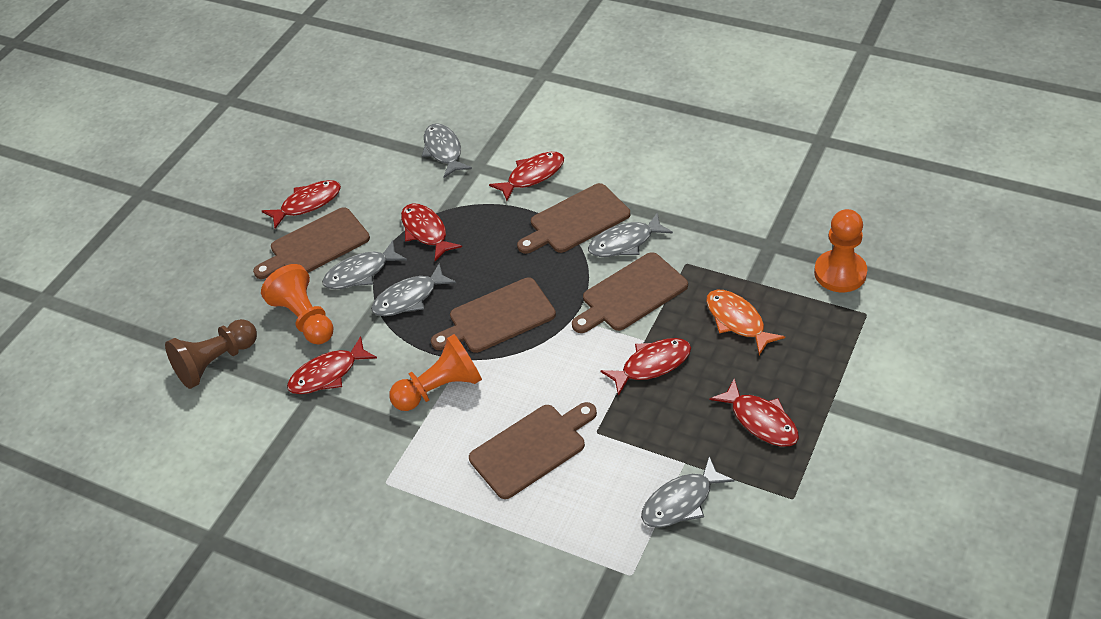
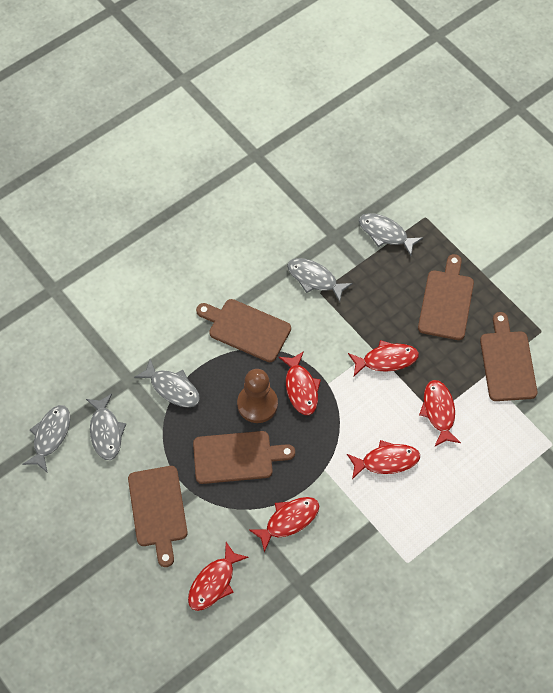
orange fish: [706,290,785,355] = 1 -> none = 0
orange pawn: [261,264,334,345] [389,334,482,411] [814,209,867,292] = 3 -> none = 0

